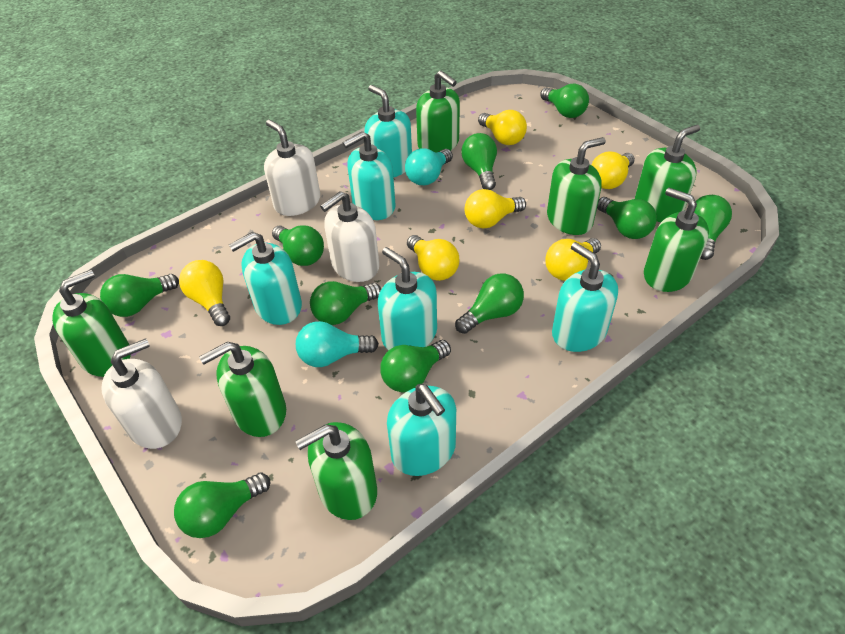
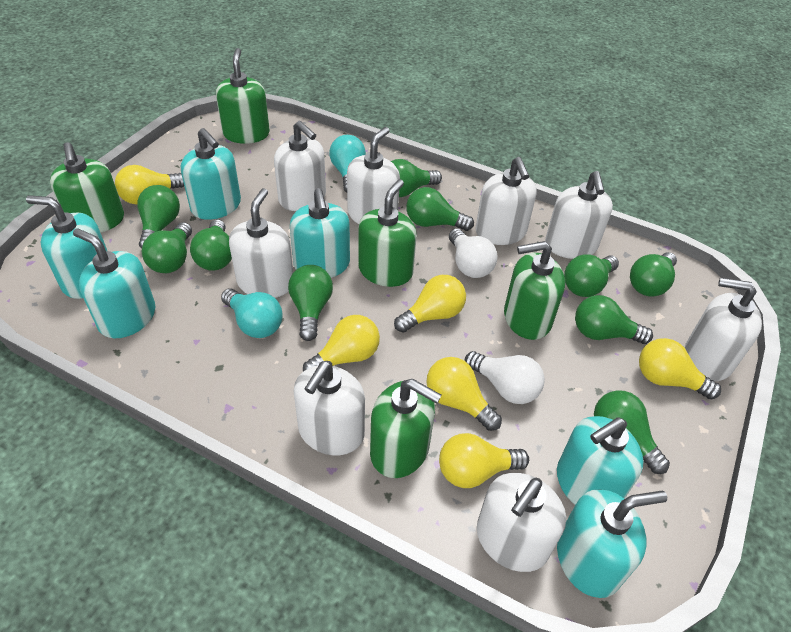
green soap dispenser: [52,270,131,377] [199,342,286,437] [295,422,377,520] [416,70,460,152] [547,137,606,235] [635,125,700,222] [644,188,709,292] = 7 -> [50,142,124,233] [216,48,270,144] [358,179,417,287] [370,379,442,478] [504,241,565,340] = 5
white light bulb: none = 0 -> [449,228,498,278] [465,351,545,404] = 2
white soap dispenser: [101,338,182,449] [264,120,320,216] [320,191,379,282] = 3 -> [229,188,293,298] [274,121,326,211] [293,361,365,455] [347,127,400,224] [475,157,537,245] [477,473,566,572] [545,171,613,259] [685,278,762,381] = 8

